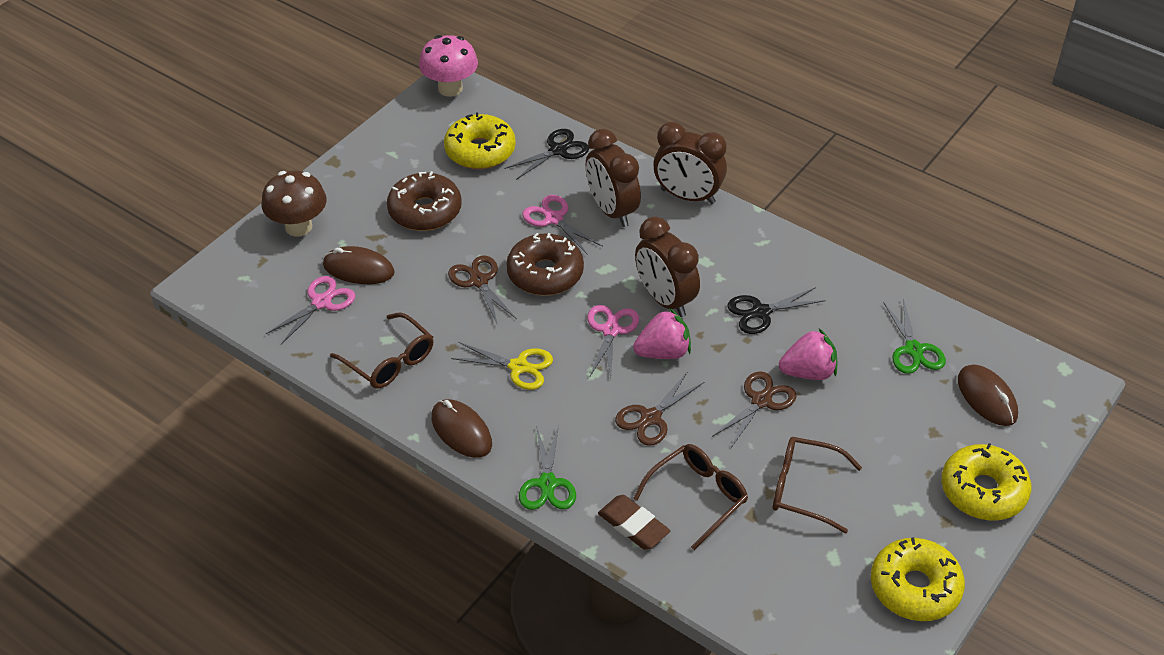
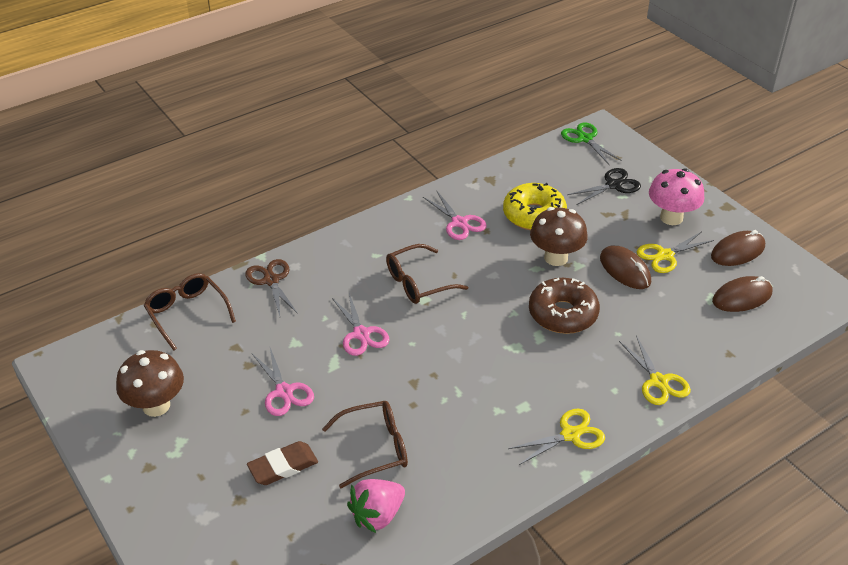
black scissors: [505,129,589,180] [727,287,826,334] = 2 -> [567,168,641,205] = 1
brown clock: [586,129,641,227] [635,217,700,317] [653,122,727,204] = 3 -> none = 0
brown donut: [387,171,462,231] [506,233,584,296] = 2 -> [529,278,600,334] = 1
brown mushroom: [262,171,327,237] = 1 -> [116,350,184,417] [530,207,588,266] = 2
brown scissors: [448,256,517,325] [615,371,704,446] [712,371,797,448] = 3 -> [245,259,298,316] = 1
green scissors: [519,425,576,510] [883,298,946,374] = 2 -> [561,122,622,164] = 1
pink strawberry: [633,308,691,359] [779,329,838,380] = 2 -> [347,479,405,533] = 1
yellow donut: [444,112,516,169] [871,538,965,621] [941,443,1031,520] = 3 -> [503,183,567,230] = 1
yellow scissors: [451,342,553,390] = 1 -> [508,409,605,465] [619,335,691,405] [637,231,714,273] = 3

